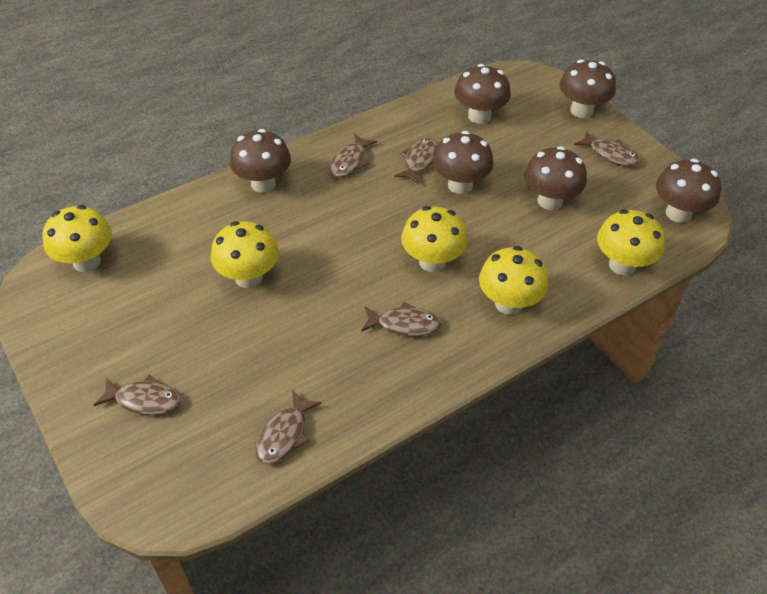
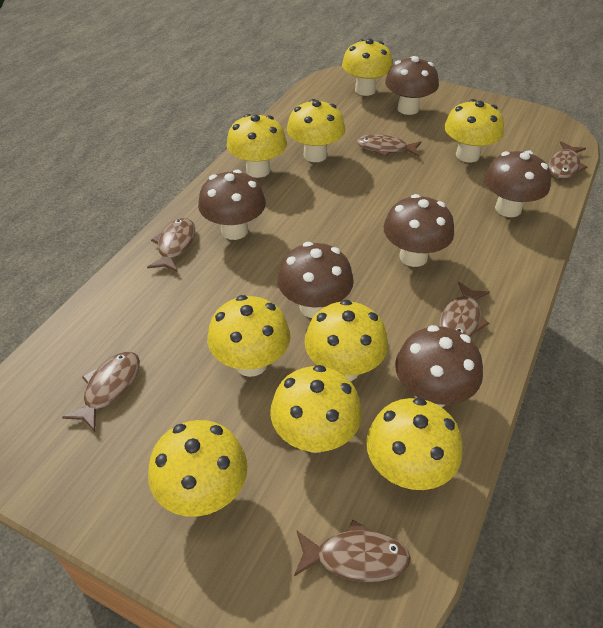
yellow mushroom: [42,205,112,272] [211,221,279,288] [401,206,468,272] [479,246,548,315] [597,209,665,276] = 5 -> [148,420,248,517] [207,295,290,377] [227,114,287,178] [270,365,362,453] [287,99,345,162] [304,300,388,381] [342,39,393,96] [366,398,463,490] [444,99,504,162] = 9

